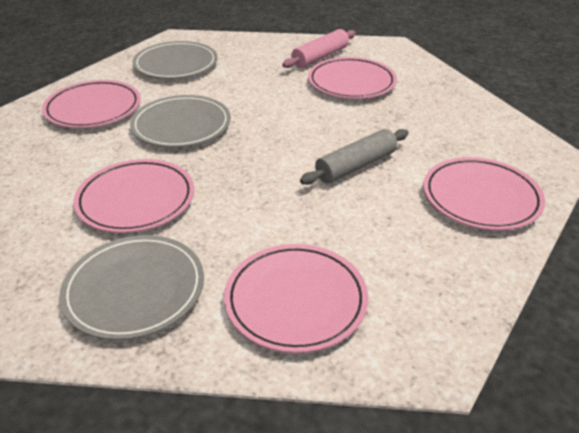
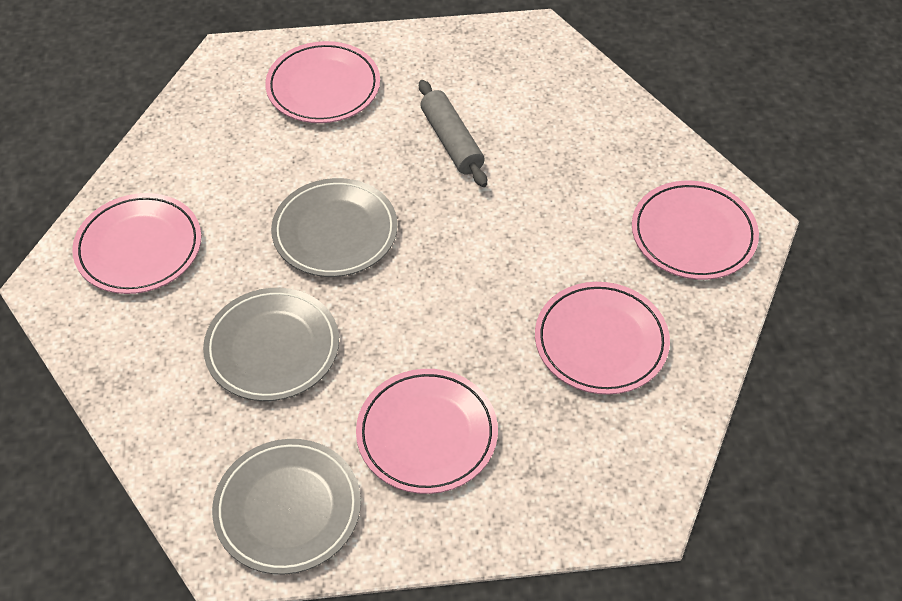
pink rolling pin: [282,29,356,68] = 1 -> none = 0

